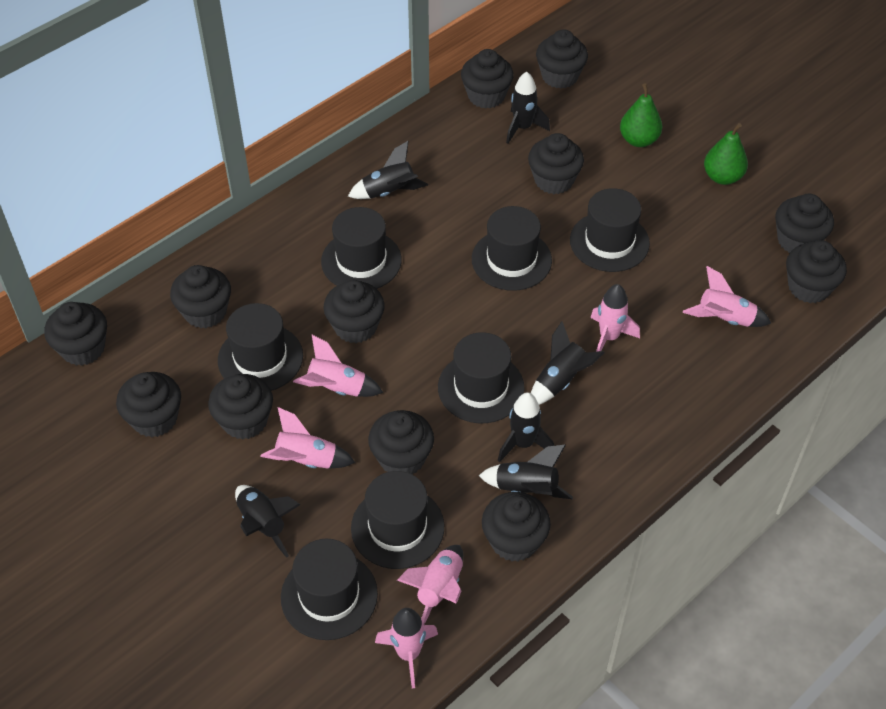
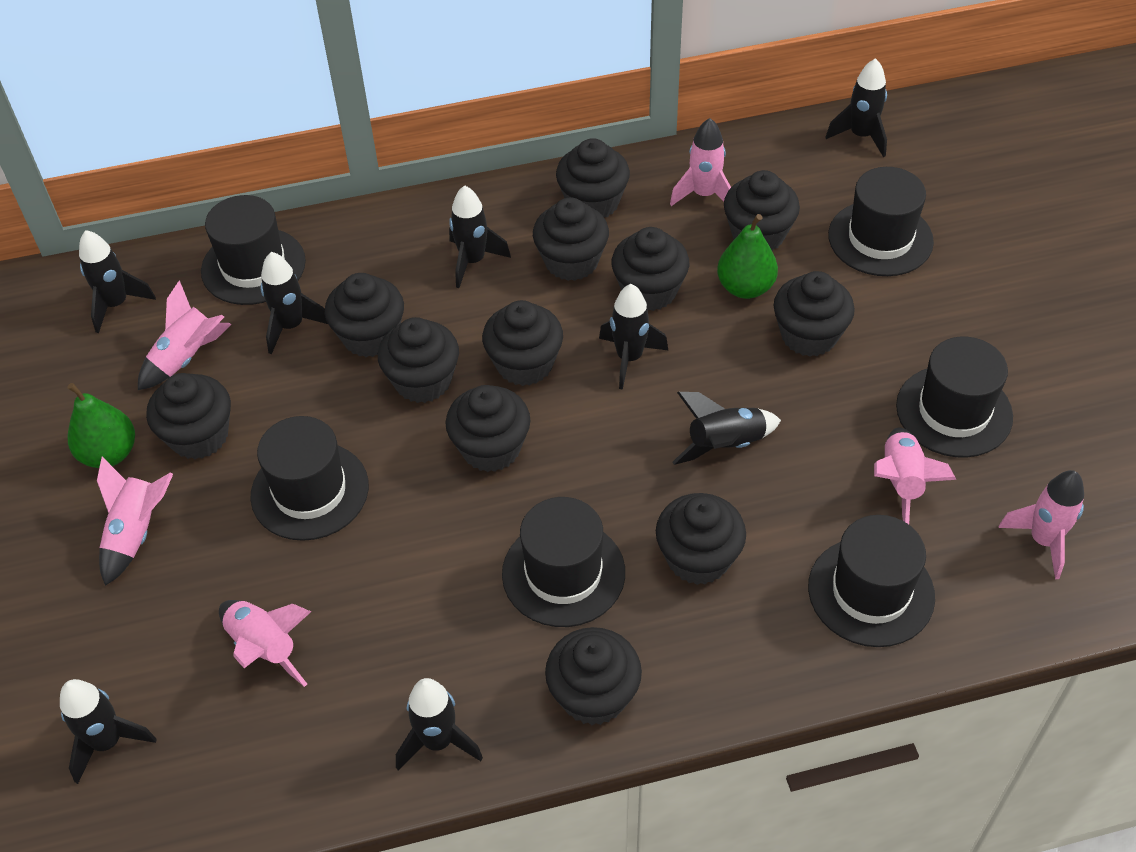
black hat: [218,303,303,391] [281,539,378,640] [321,207,402,289] [351,471,444,569] [438,332,525,423] [472,206,552,291] [570,188,650,272] = 7 -> [201,195,306,305] [250,416,369,541] [502,497,625,627] [808,515,935,647] [828,167,934,276] [896,337,1013,457] = 6
black rocket: [235,485,300,558] [348,141,428,199] [479,445,573,499] [498,392,554,462] [506,72,550,143] [531,321,605,405] = 6 -> [60,679,157,784] [79,230,156,333] [261,252,328,354] [396,678,483,771] [449,185,511,288] [599,284,668,390] [672,392,781,465] [825,58,887,157] = 8

